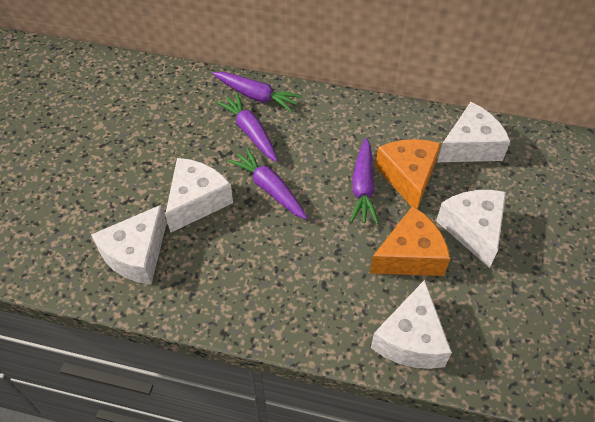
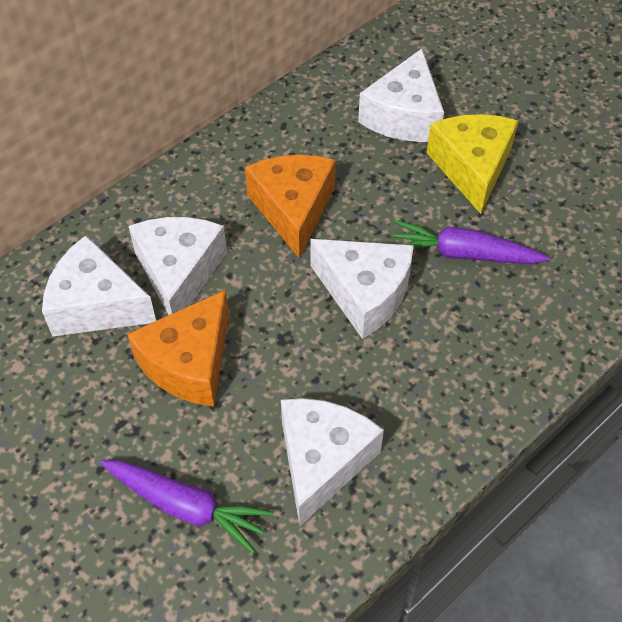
purple carrot: [212,72,302,112] [216,92,278,162] [227,147,307,219] [350,138,379,224] = 4 -> [100,460,273,553] [392,220,550,264] = 2
yellow cheese: none = 0 -> [427,114,518,214] = 1

